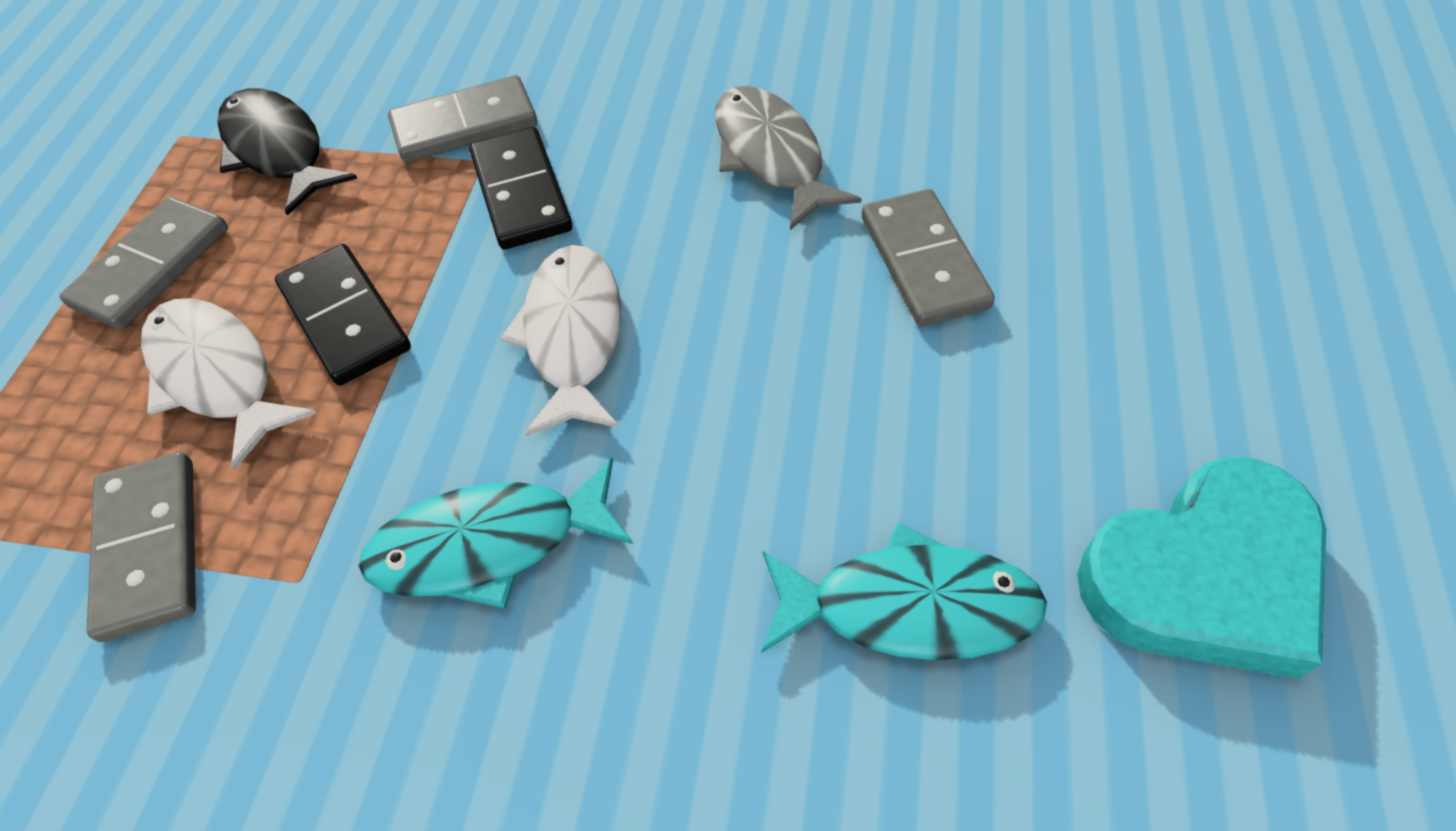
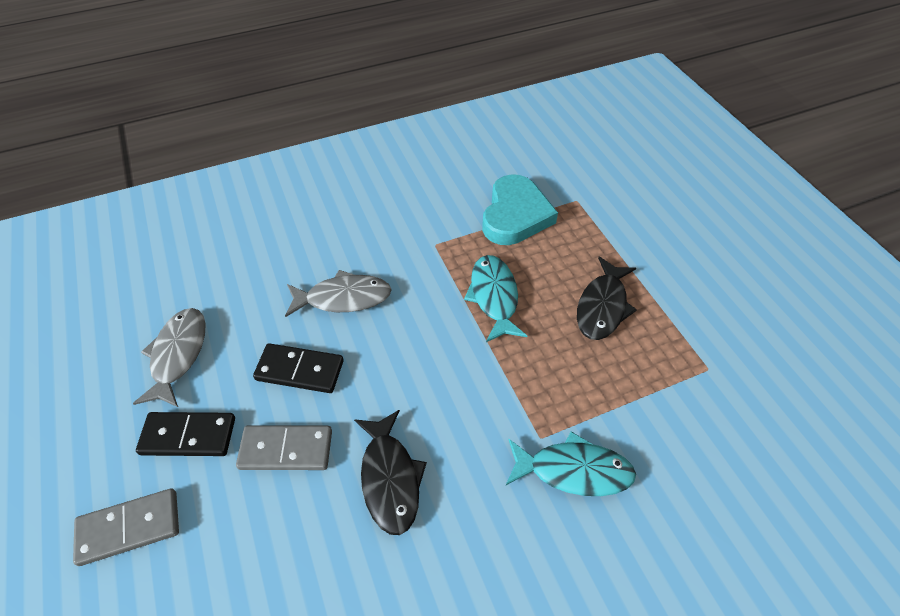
black fish: [218,88,357,216] = 1 -> [354,409,427,535] [577,257,637,340] = 2
grey domino: [59,197,228,330] [87,452,196,642] [388,75,537,163] [862,189,995,327] = 4 -> [73,488,179,566] [236,426,332,470] = 2
grey fish: [715,86,861,230] = 1 -> [133,308,206,407] [285,270,392,317] = 2
white fish: [141,298,316,470] [501,245,621,436] = 2 -> none = 0

